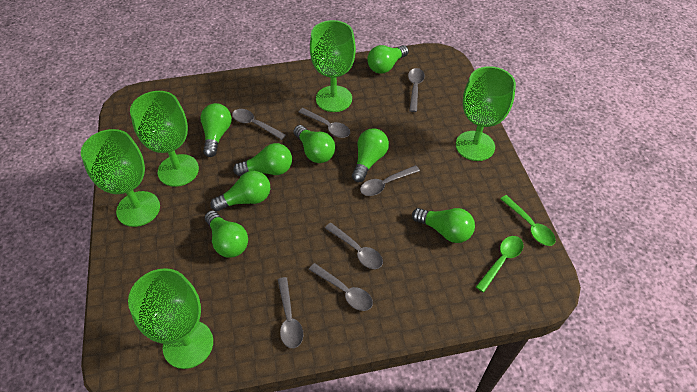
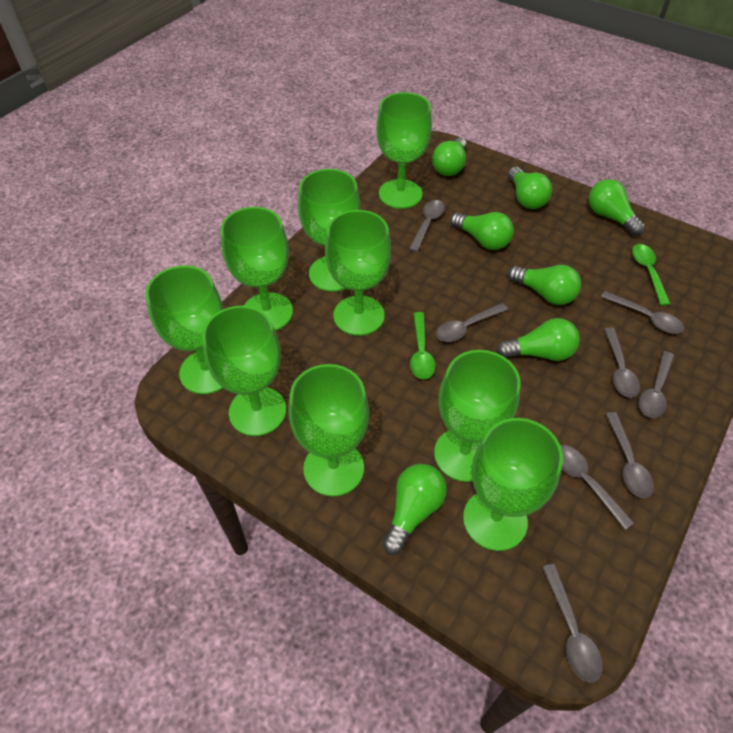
green goblet: [81,129,160,227] [128,268,213,369] [130,91,199,187] [310,20,356,112] [456,66,516,161] = 5 -> [145,265,223,394] [202,306,286,436] [220,207,293,331] [288,364,369,497] [298,169,361,292] [325,210,391,336] [376,92,432,209] [434,350,520,482] [463,418,563,551] = 9
green light bulb: [200,103,232,157] [205,210,248,258] [210,171,270,211] [233,143,292,176] [294,125,335,163] [352,128,389,182] [367,45,409,74] [412,208,475,243] = 8 -> [382,464,447,555] [432,138,467,176] [450,212,514,250] [497,318,580,361] [508,167,552,209] [508,265,581,305] [589,179,645,236] = 7
grey spoon: [232,109,286,140] [278,277,304,348] [299,108,350,138] [309,263,373,311] [325,223,383,269] [360,165,420,196] [408,68,425,112] = 7 -> [409,200,445,252] [436,303,508,342] [542,564,603,683] [560,445,634,530] [601,291,684,334] [604,328,640,398] [606,412,654,498] [639,351,674,418] = 8

